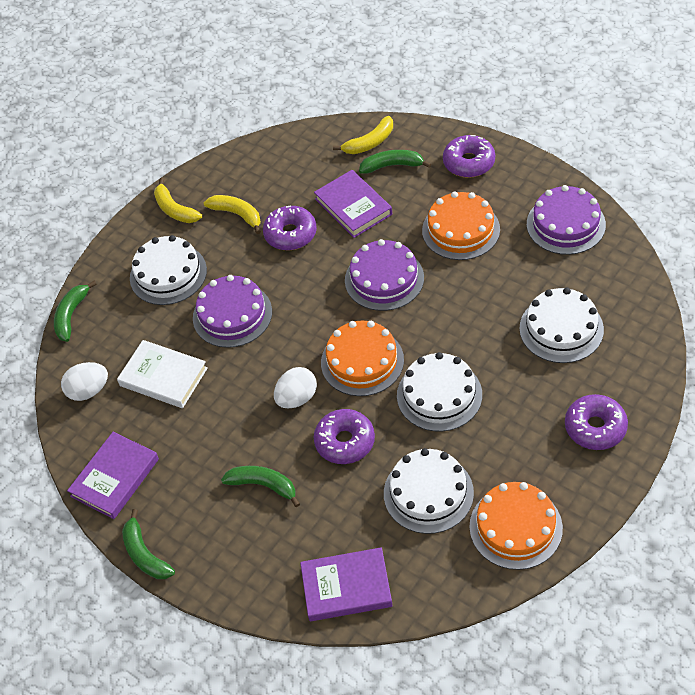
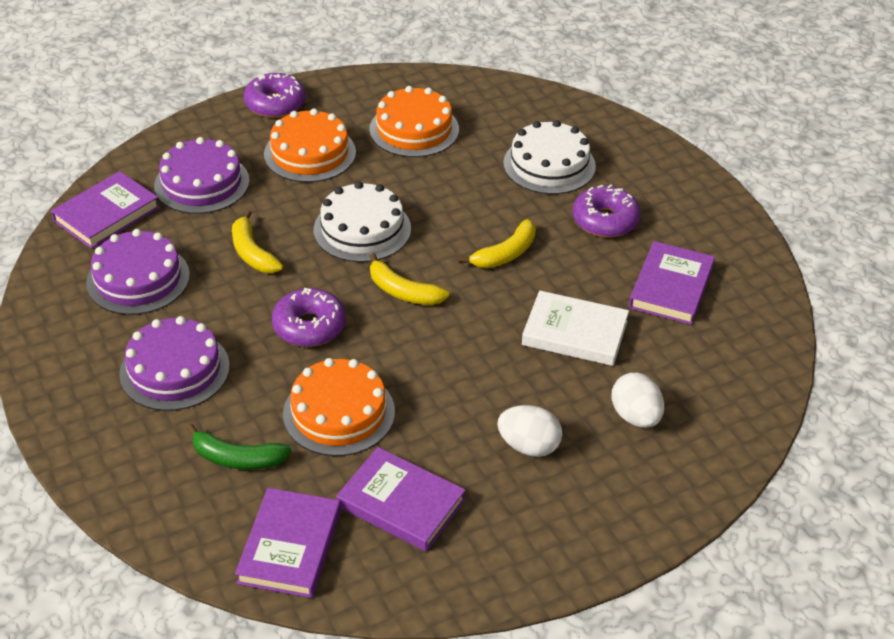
green banana: [54,281,97,342] [122,509,175,579] [221,466,300,507] [359,150,431,174] = 4 -> [186,424,292,470] = 1
purple book: [67,432,159,519] [300,547,393,621] [314,170,392,238] = 3 -> [51,171,160,249] [235,488,341,598] [337,447,466,552] [629,241,715,325] = 4
purple donut: [263,205,317,251] [314,409,375,464] [443,135,495,178] [565,394,628,450] = 4 -> [244,73,306,118] [272,288,346,347] [573,184,641,237] = 3
white cake: [130,235,207,305] [384,448,474,534] [397,352,482,431] [519,288,604,363] = 4 -> [314,181,411,262] [503,120,596,194] = 2

